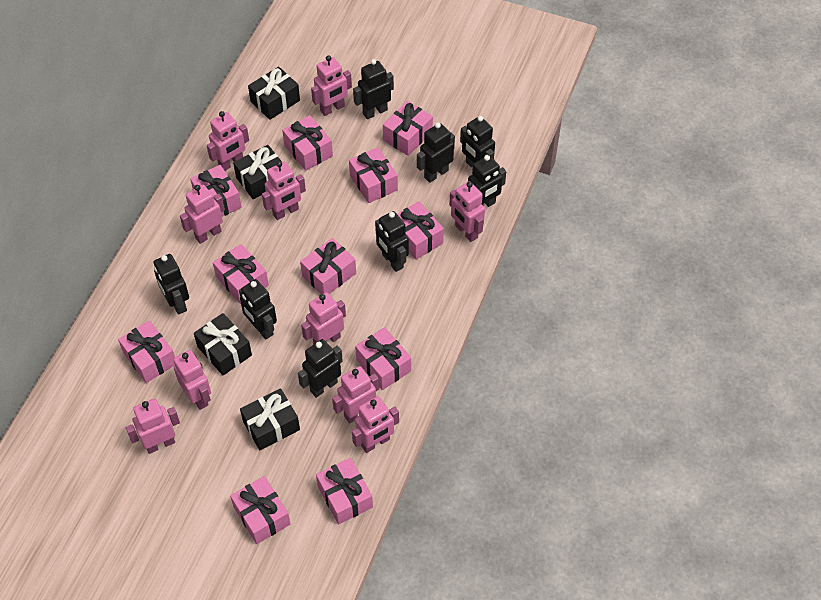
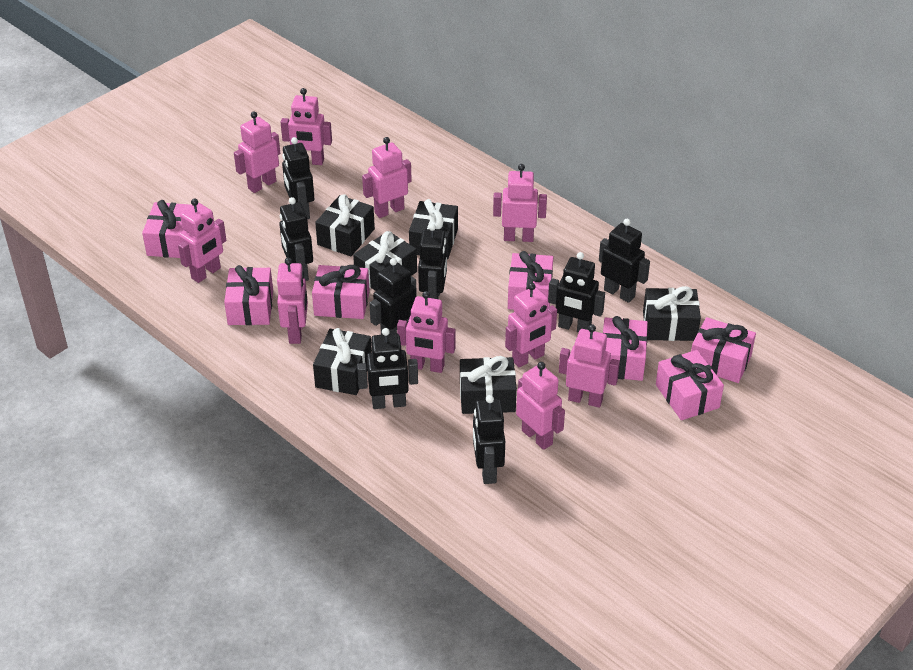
black gift: [194,313,252,375] [233,145,282,199] [240,388,300,450] [248,66,300,120] = 4 -> [313,328,372,395] [315,194,375,256] [353,231,417,291] [409,199,458,259] [460,356,517,414] [643,286,701,341] = 6
pink gift: [118,320,175,383] [190,165,242,217] [213,244,269,304] [230,476,291,544] [282,115,333,171] [300,238,356,294] [316,458,373,525] [349,147,398,203] [355,327,411,390] [383,101,433,156] [397,201,444,260] = 11 -> [142,200,193,258] [224,265,273,325] [312,265,370,319] [508,251,553,310] [603,316,648,381] [656,350,724,420] [691,317,756,383] = 7

